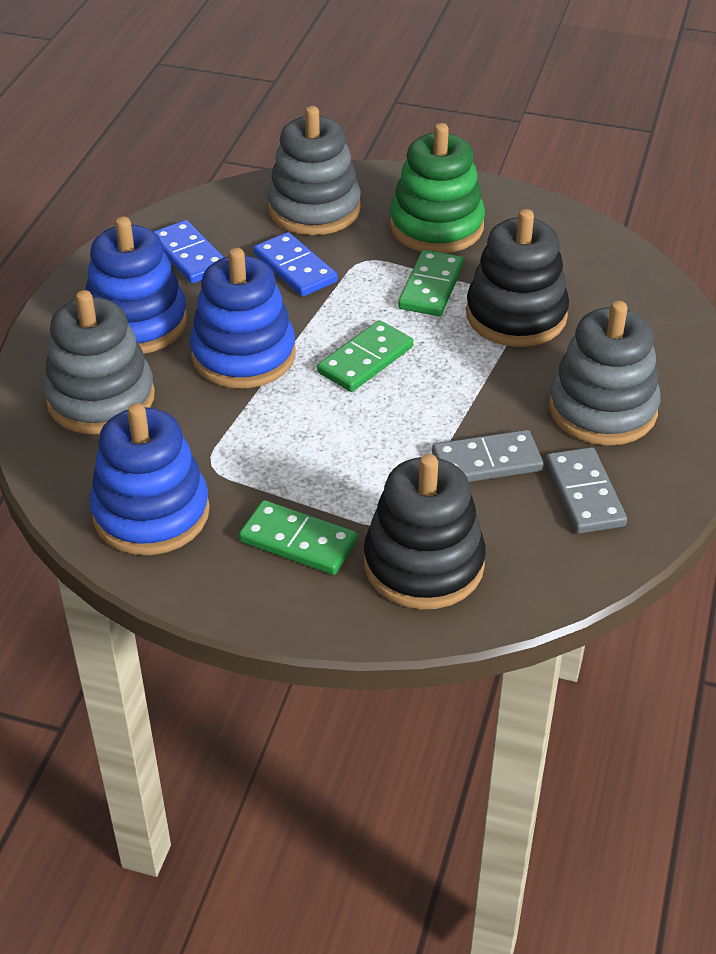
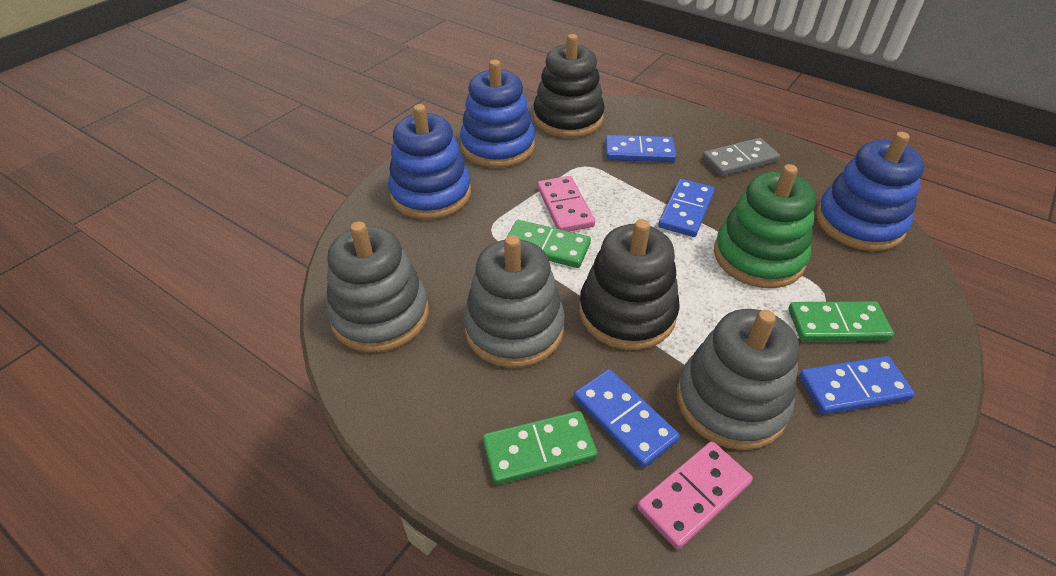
blue domino: [153,220,224,284] [253,232,338,297] = 2 -> [574,369,680,468] [605,135,676,162] [658,179,715,237] [799,356,915,415] = 4
grey domino: [432,430,543,482] [545,447,627,534] = 2 -> [702,138,780,176] = 1
pink domino: none = 0 -> [537,176,595,232] [637,441,753,550] = 2

